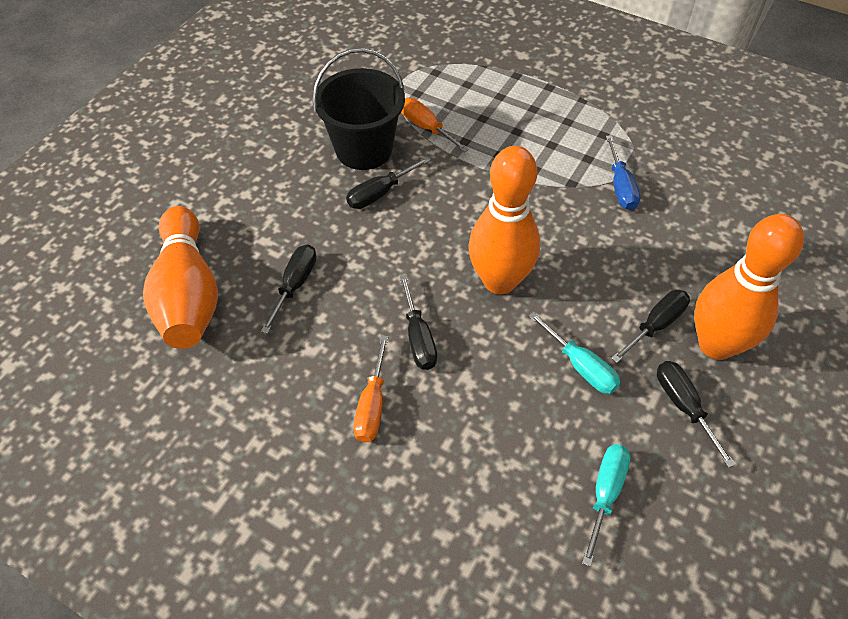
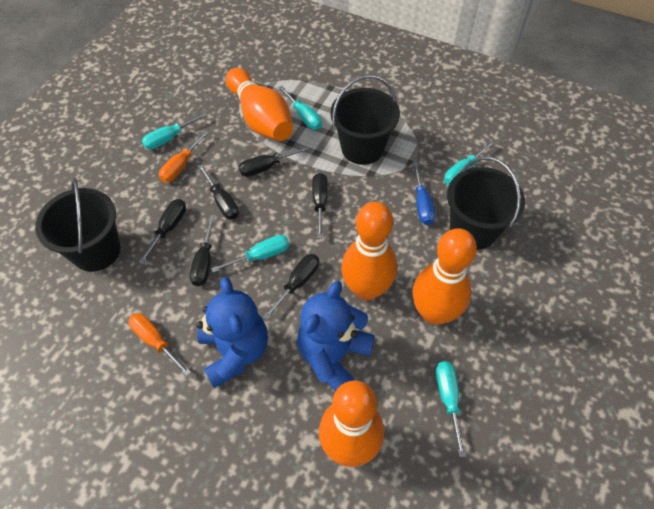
black bucket: [312,48,405,170] = 1 -> [35,178,121,272] [331,75,400,165] [447,157,525,250] = 3
black screwdriver: [261,245,317,334] [346,156,431,209] [399,275,437,370] [611,290,690,363] [657,361,736,468] = 5 -> [139,199,186,264] [190,215,215,286] [198,165,239,220] [238,146,309,177] [263,254,319,320] [312,173,328,238] = 6
blue teddy bear: none = 0 -> [196,277,268,388] [297,281,375,391] = 2
orange bowling pin: [143,206,218,349] [468,146,540,294] [694,214,804,360] = 3 -> [226,68,293,141] [319,380,384,467] [341,202,397,301] [412,228,477,325] = 4
turquoise screwdriver: [528,312,620,394] [582,444,631,567] = 2 -> [142,113,207,149] [211,235,290,273] [278,86,322,130] [436,361,466,457] [444,141,494,185] = 5

